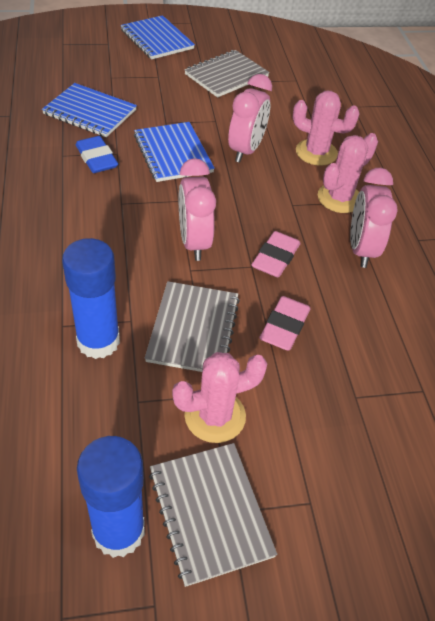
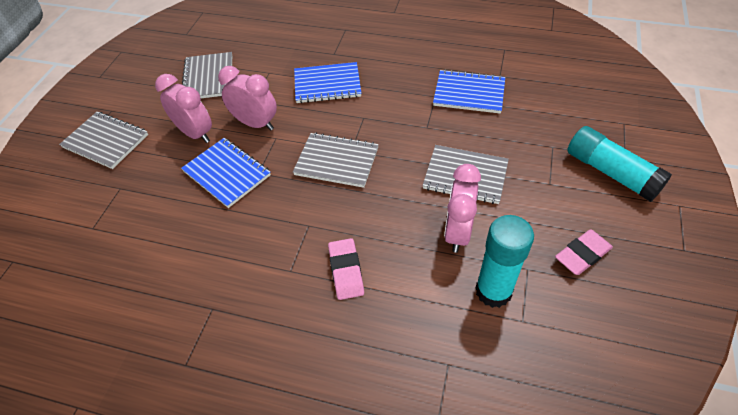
blue eraser: [75,136,118,173] = 1 -> none = 0
blue glue stick: [62,238,120,359] [77,436,145,558] = 2 -> none = 0
grey notebook: [145,281,240,372] [149,443,277,587] [184,50,270,97] = 3 -> [59,112,148,169] [182,52,232,98] [293,133,379,188] [422,145,509,204] = 4
pink cactus: [172,352,267,443] [293,91,360,166] [318,133,378,213] = 3 -> none = 0
turquoise glue stick: none = 0 -> [475,215,534,308] [567,126,672,202] = 2

